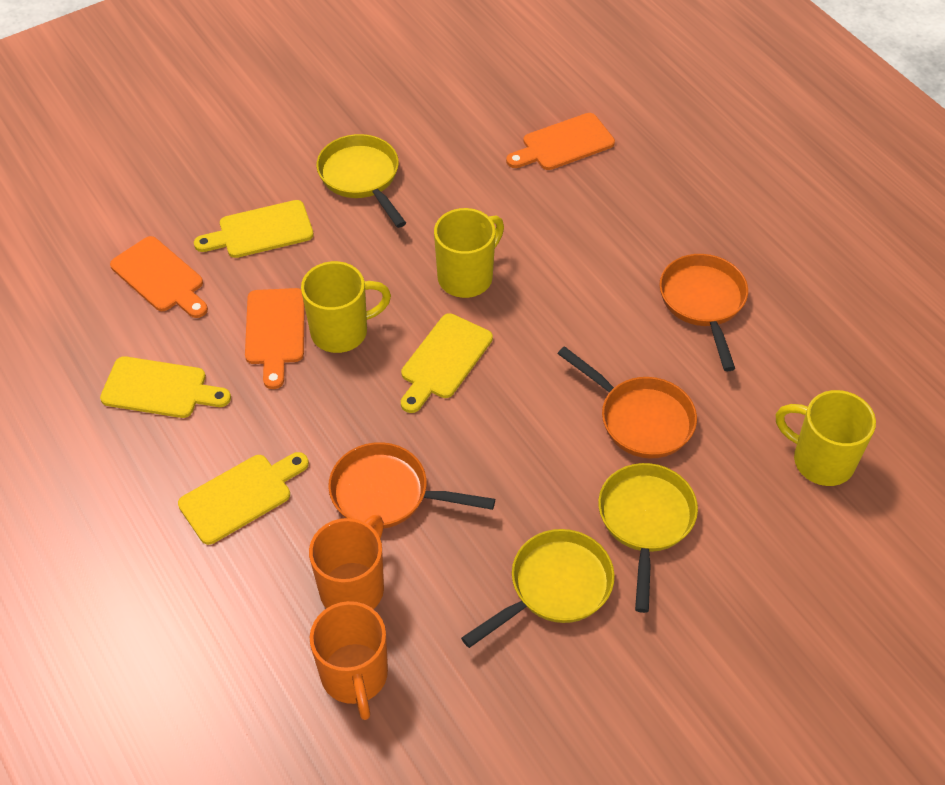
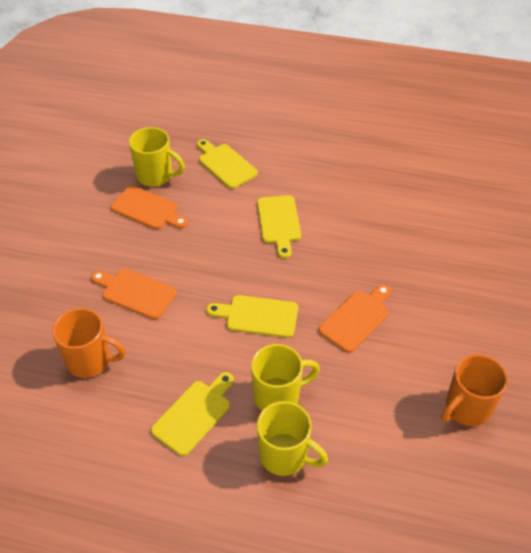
orange pan: [328,442,495,529] [558,346,697,458] [659,254,748,371] = 3 -> none = 0
yellow pan: [316,134,406,228] [461,529,615,648] [598,463,698,613] = 3 -> none = 0

